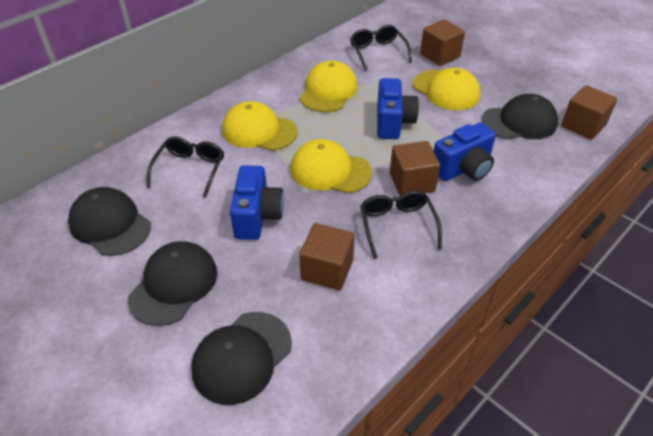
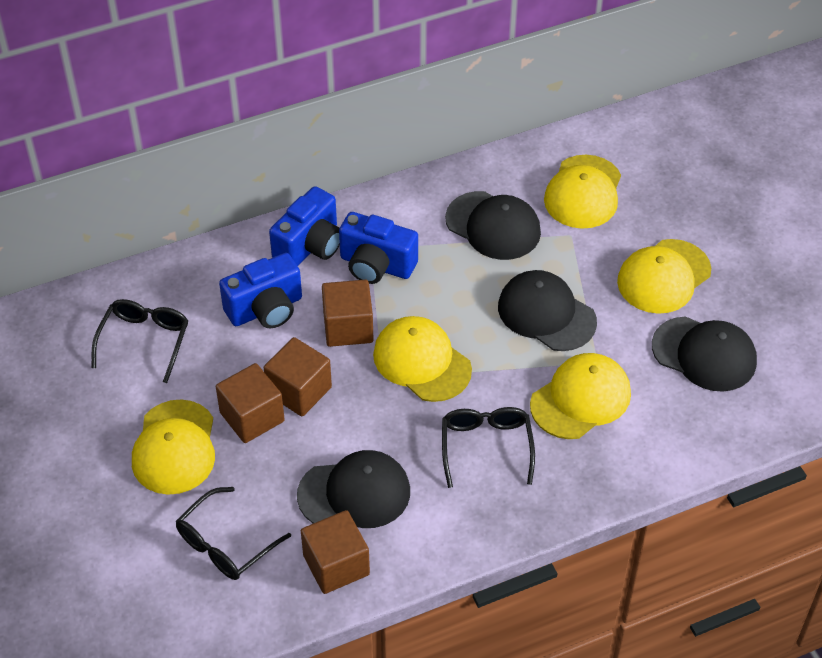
yellow cap: [223,101,298,151] [291,139,372,193] [300,60,358,112] [413,68,481,110] = 4 -> [132,399,215,495] [373,316,472,402] [530,353,631,439] [544,155,621,229] [617,239,711,314] = 5

